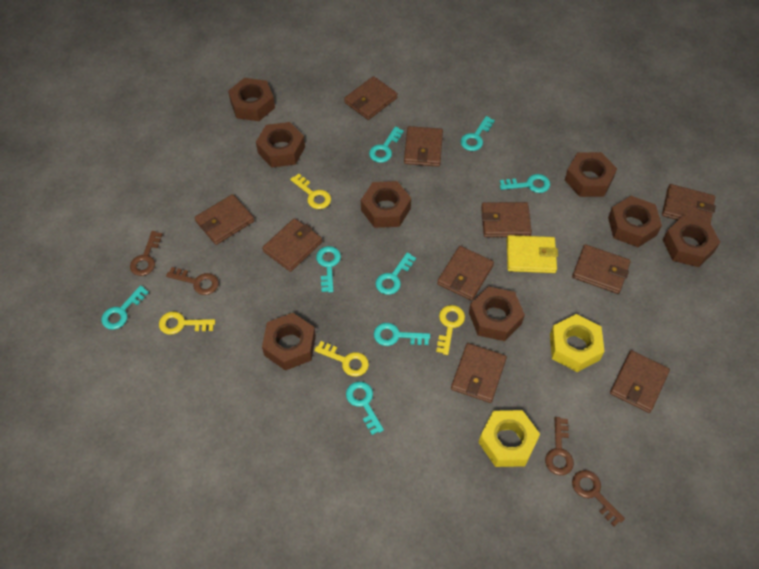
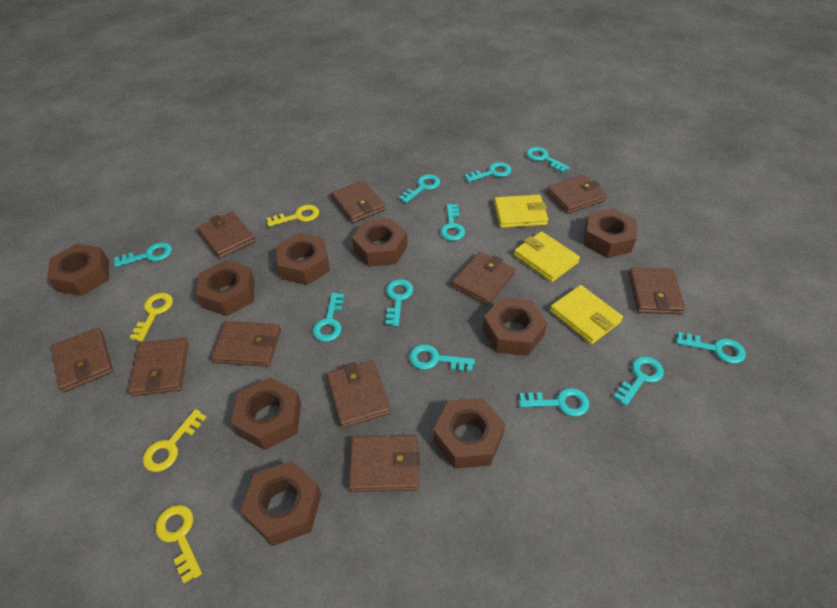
brown key: [130,231,163,276] [166,267,219,295] [545,417,574,475] [572,470,625,527] = 4 -> none = 0
brown nut: [228,78,275,121] [256,122,305,167] [262,313,316,371] [361,181,411,228] [469,286,525,341] [565,152,617,197] [608,196,662,247] [663,215,720,267] = 8 -> [47,244,109,296] [196,260,255,316] [231,377,301,450] [240,461,322,546] [276,233,330,285] [352,218,407,267] [433,398,505,469] [483,298,548,356] [583,208,637,258] = 9
turquoise key: [101,285,149,329] [316,246,341,293] [346,382,384,435] [369,126,404,163] [374,323,430,346] [375,252,416,295] [461,116,495,151] [500,174,550,193] = 8 -> [114,242,172,267] [312,293,344,342] [385,279,413,326] [399,174,440,203] [409,344,475,372] [440,204,465,241] [464,162,512,182] [519,388,589,416] [526,147,570,173] [614,356,664,406] [676,332,746,364] = 11
yellow nut: [478,410,540,467] [550,314,605,372] = 2 -> none = 0
yellow wallet: [507,235,558,273] = 1 -> [494,195,548,228] [514,231,580,282] [550,285,623,344] = 3

